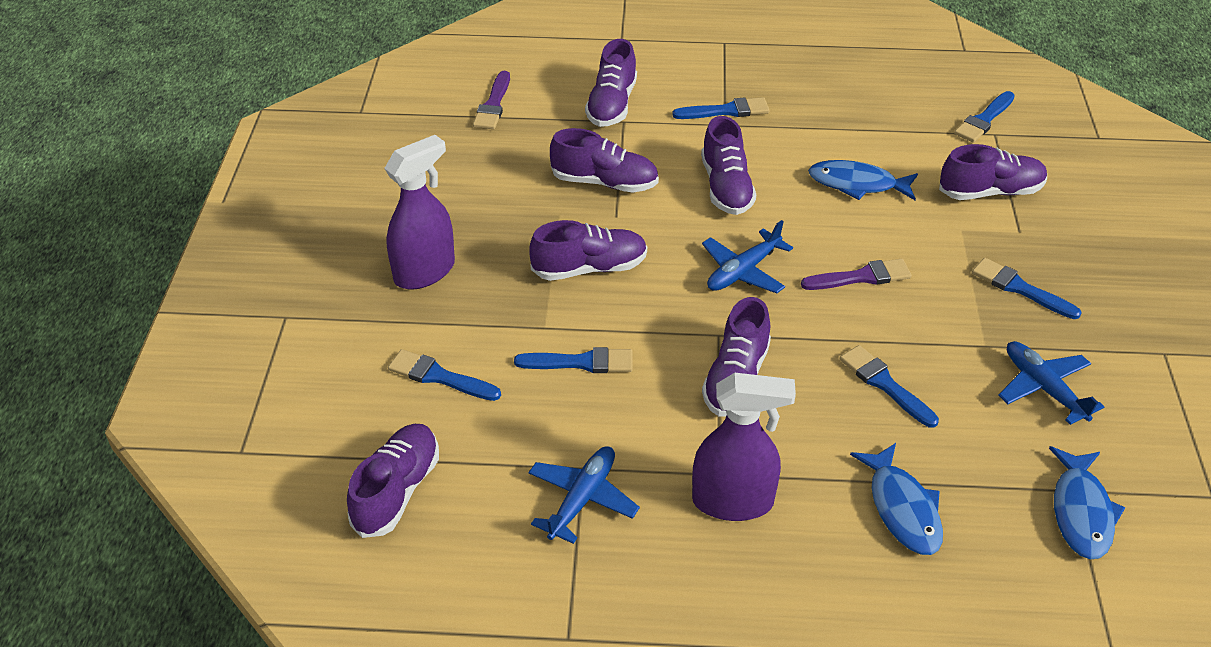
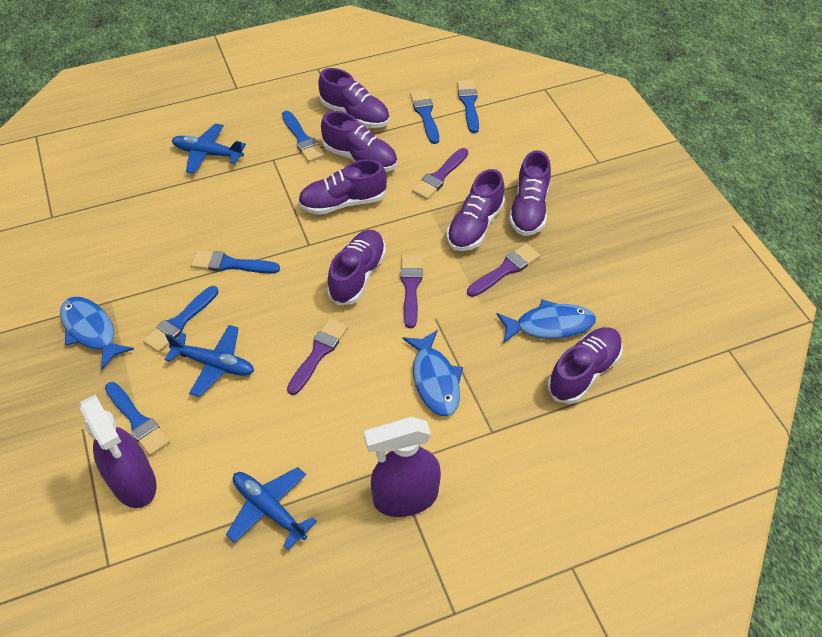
purple brush: [473,71,510,129] [801,259,912,290] = 2 -> [287,318,348,395] [400,255,422,328] [412,148,468,200] [467,244,540,297] = 4

